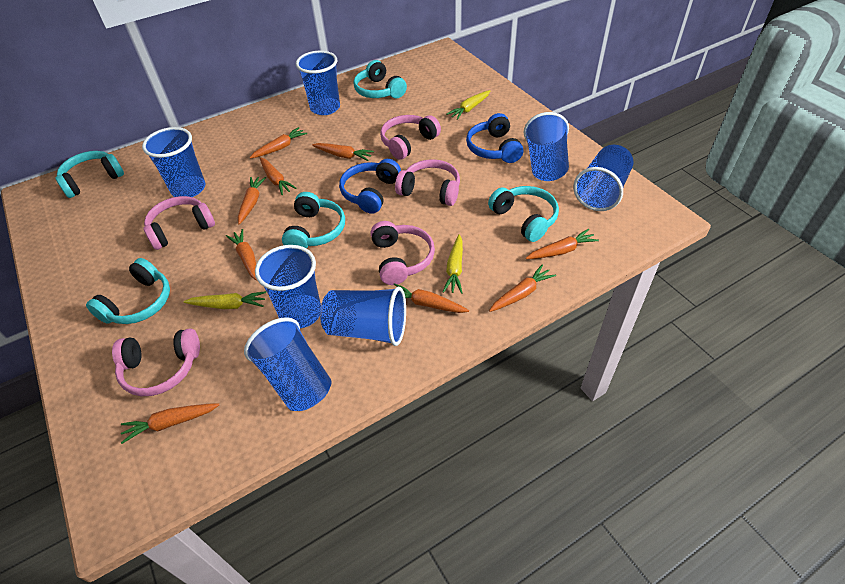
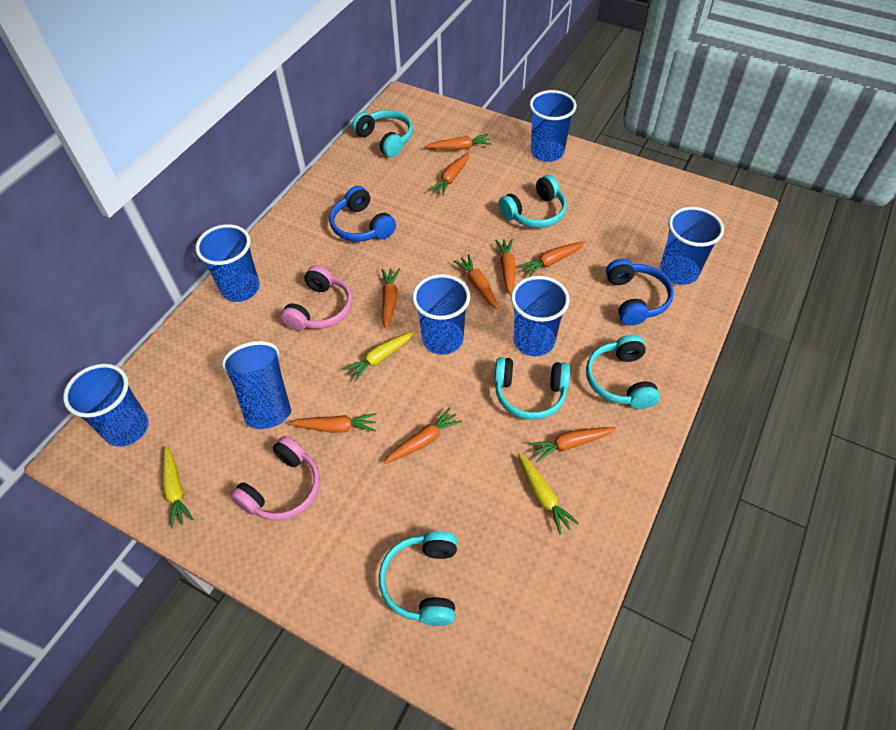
pink headphones: [112,328,200,396] [143,196,215,250] [371,221,435,285] [380,115,441,160] [395,159,460,206] = 5 -> [230,436,320,521] [280,265,352,331] = 2

